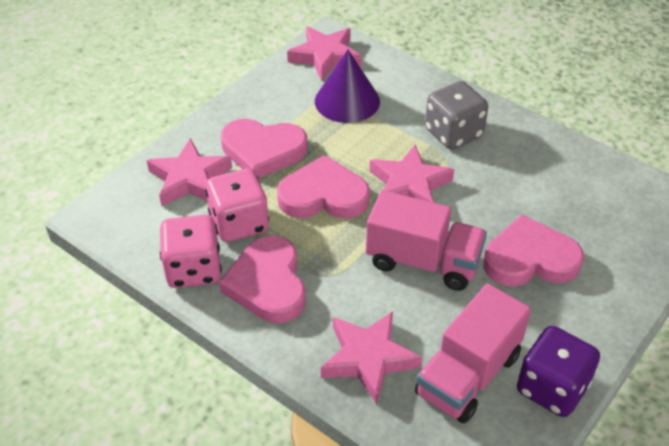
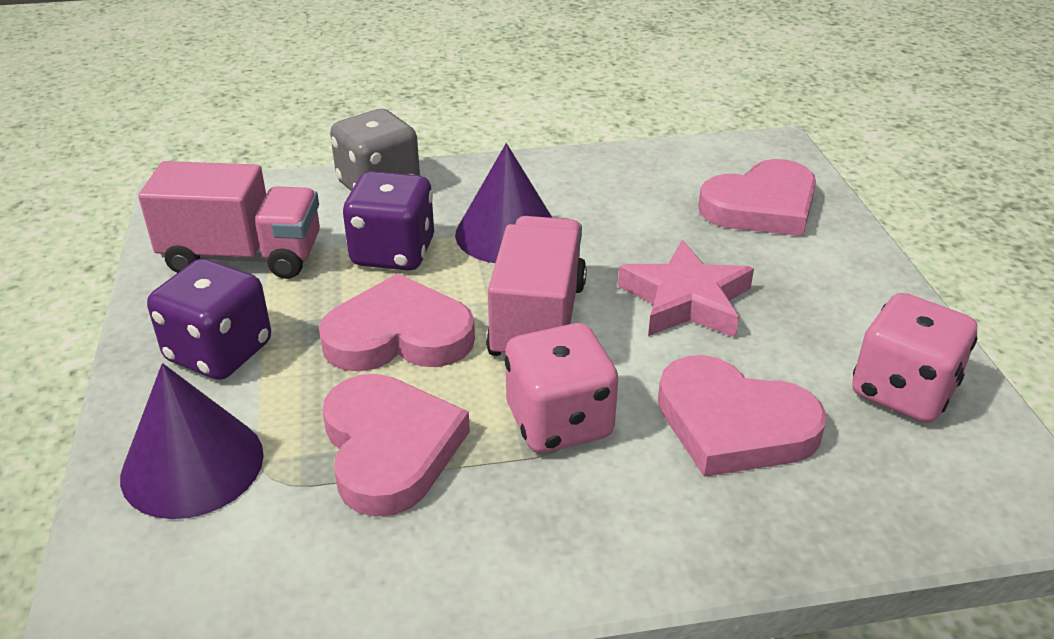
pink star: [147,138,232,206] [287,26,361,81] [321,311,422,404] [370,145,454,203] = 4 -> [618,240,754,338] = 1
purple cone: [315,50,380,123] = 1 -> [120,363,264,519] [455,143,552,263] = 2
purple dice: [517,326,600,417] = 1 -> [147,259,271,380] [343,171,434,271] = 2

